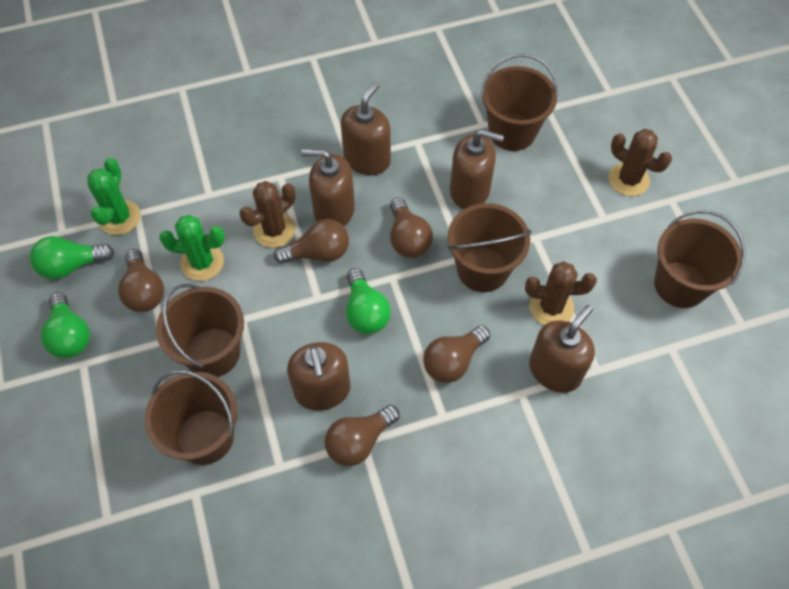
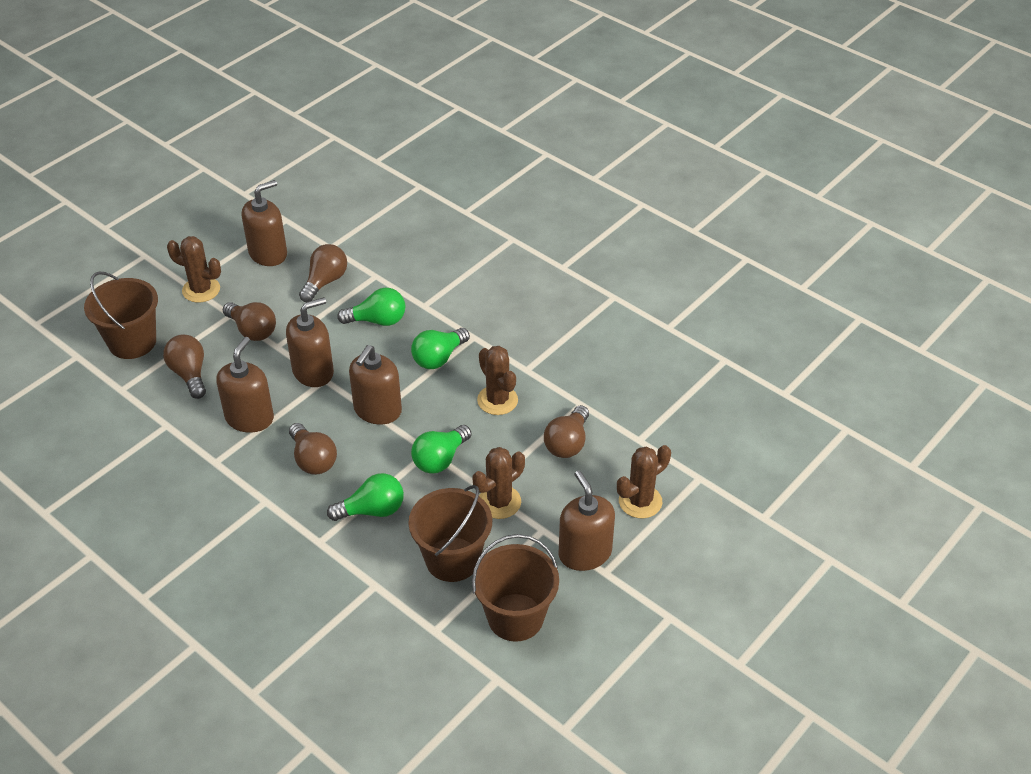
brown bucket: [144,370,238,465] [156,284,244,377] [447,203,532,292] [481,54,558,151] [654,210,746,308] = 5 -> [84,272,158,359] [408,485,492,582] [472,534,559,642] = 3
brown cactus: [240,181,295,248] [525,261,597,325] [609,129,672,196] = 3 -> [167,236,221,303] [472,447,525,519] [477,346,518,415] [617,445,671,518] = 4
green cactus: [87,158,141,235] [159,215,225,281] = 2 -> none = 0
green light bulb: [30,236,114,279] [41,292,90,358] [346,268,391,334] = 3 -> [327,473,404,521] [337,288,405,326] [411,328,470,369] [411,425,471,474] = 4

